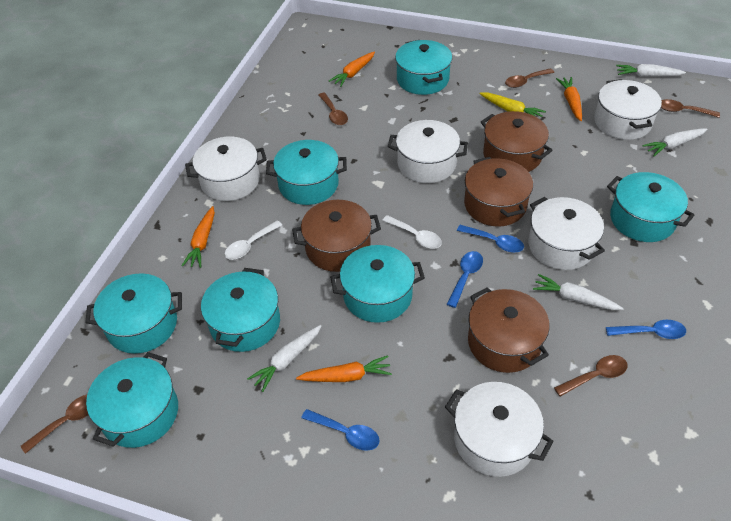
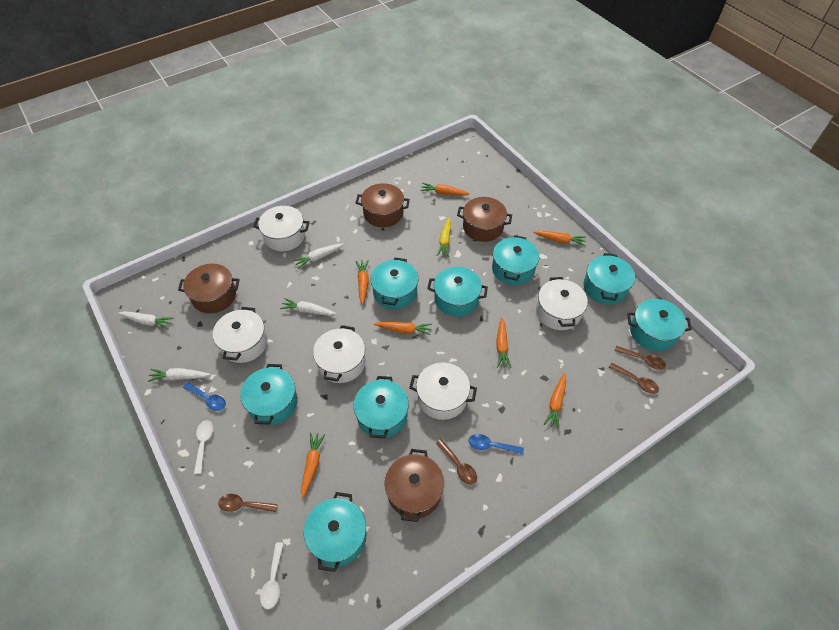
blue spoon: [301,409,380,451] [447,251,483,308] [457,225,524,253] [606,320,686,339] = 4 -> [183,382,226,411] [468,434,524,455] = 2
brown spoon: [21,394,88,454] [318,93,348,125] [505,68,554,88] [554,355,628,397] [661,99,720,118] = 5 -> [218,494,278,512] [436,439,477,484] [609,363,659,394] [615,346,666,370] = 4
orange carrot: [182,206,215,268] [296,356,392,382] [329,52,375,87] [556,77,582,121] = 4 -> [301,433,326,498] [356,260,369,304] [374,322,432,336] [420,183,470,196] [496,317,512,368] [533,231,586,246] [544,373,566,429] = 7
turquoise pot: [85,273,182,354] [86,352,178,448] [201,268,280,352] [266,140,347,205] [330,245,425,323] [395,40,452,95] [607,172,695,242] = 7 -> [240,364,298,425] [304,492,367,572] [353,376,409,438] [371,257,419,309] [427,267,488,317] [492,235,540,285] [583,253,635,305] [627,299,692,351] = 8

